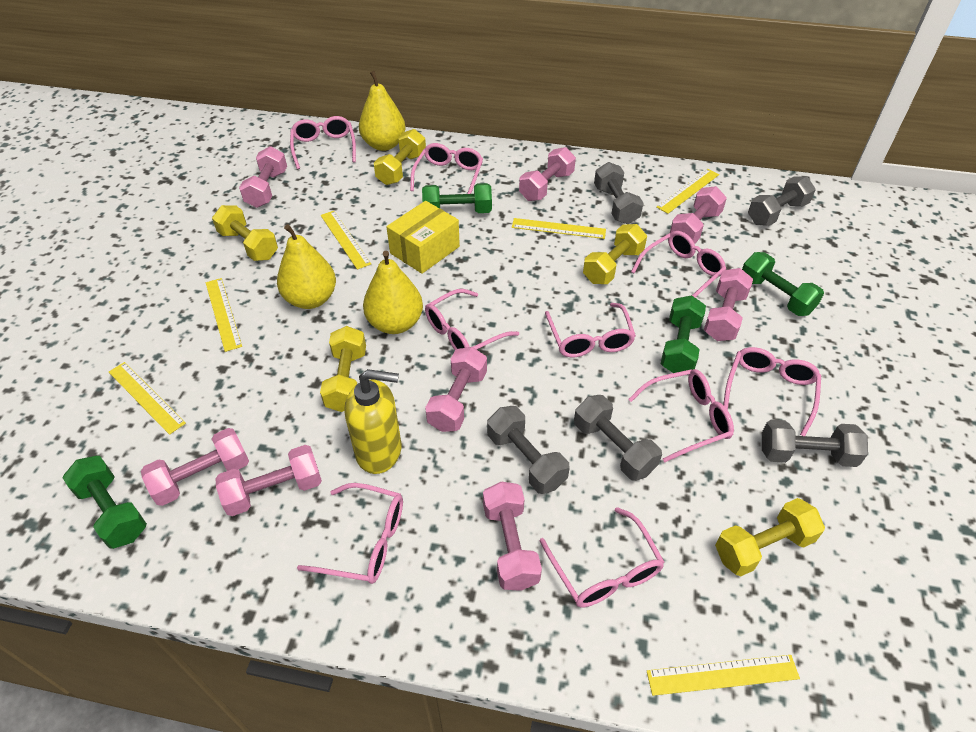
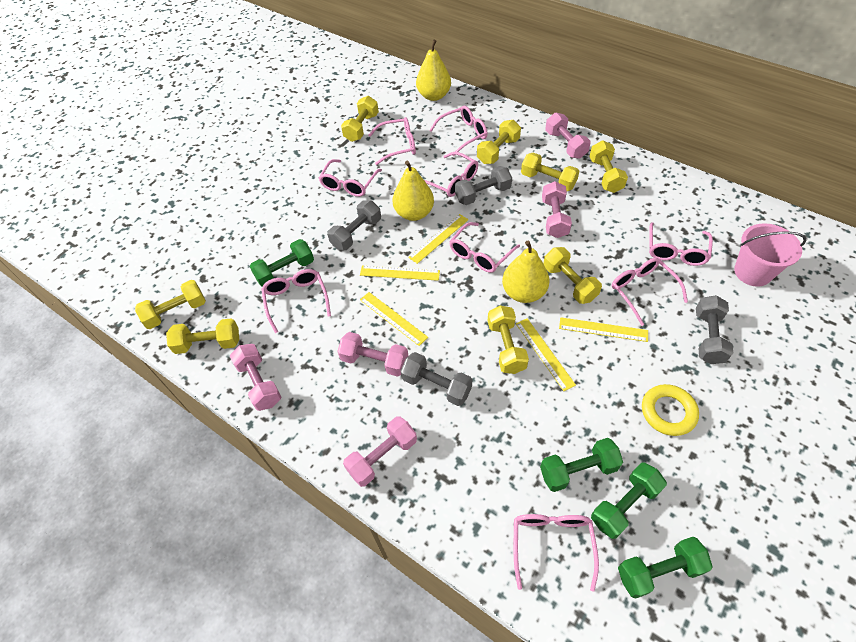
grey dumbbell: [487,406,570,494] [574,395,662,481] [594,162,643,224] [748,177,816,226] [762,419,868,467] = 5 -> [327,200,381,250] [401,352,472,406] [455,166,512,205] [696,295,733,364] = 4
pink bucket: none = 0 -> [734,223,806,287] = 1
pink dumbbell: [141,428,249,506] [216,445,322,516] [239,146,287,208] [425,347,487,432] [483,482,542,591] [519,147,576,201] [670,186,727,244] [704,268,753,341] = 8 -> [230,344,281,411] [337,332,408,377] [343,416,417,487] [542,181,572,238] [545,113,591,159] = 5
yellow box: [386,201,460,274] = 1 -> none = 0
yellow dumbbell: [212,205,278,261] [320,326,366,412] [374,129,426,185] [583,224,647,284] [715,498,825,576] = 5 -> [135,280,206,329] [166,319,239,354] [341,96,379,142] [477,120,521,164] [488,305,529,374] [521,153,579,191] [543,247,602,304] [589,141,628,193] = 8
yellow ring: none = 0 -> [642,384,699,436] = 1
yellow ruler: [109,362,186,435] [206,278,242,352] [321,211,371,270] [512,218,606,239] [647,655,800,696] [656,169,719,214] = 6 -> [360,265,440,281] [360,292,428,346] [408,214,468,264] [516,318,576,391] [559,317,648,342] = 5
yellow soap dispenser: [345,369,402,474] = 1 -> none = 0

